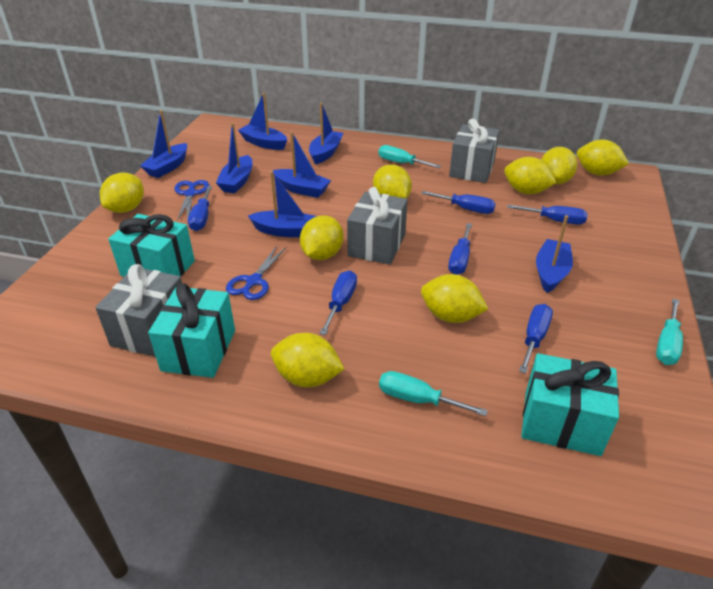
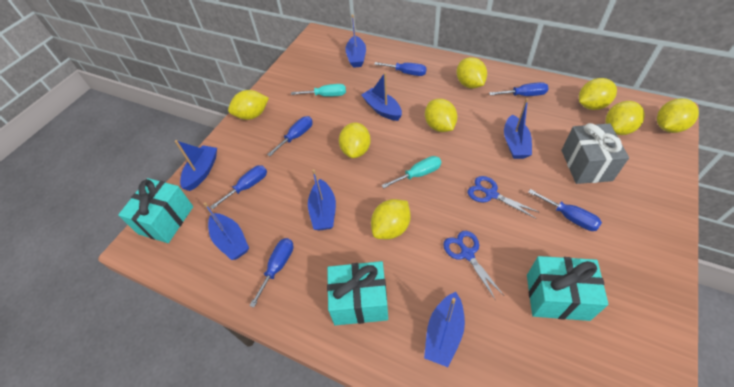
grey gift: [95,264,182,357] [347,187,408,265] [449,119,500,183] = 3 -> [561,123,629,184] = 1
turquoise screwdriver: [378,145,441,168] [379,371,488,416] [656,299,683,365] = 3 -> [291,84,346,97] [381,156,442,188] = 2

